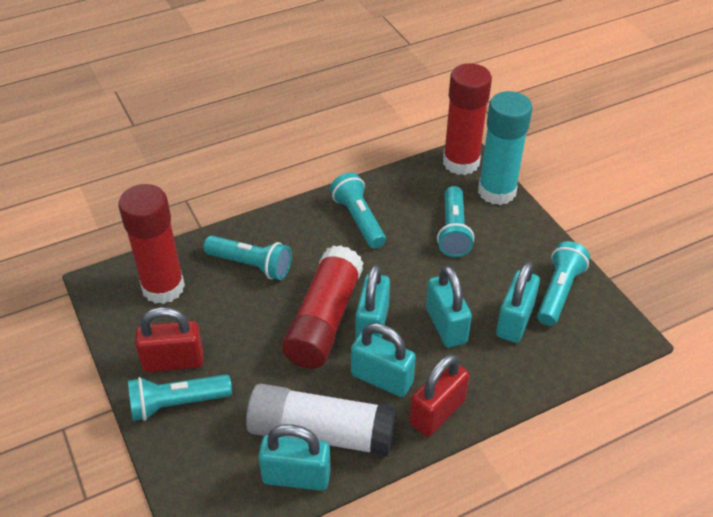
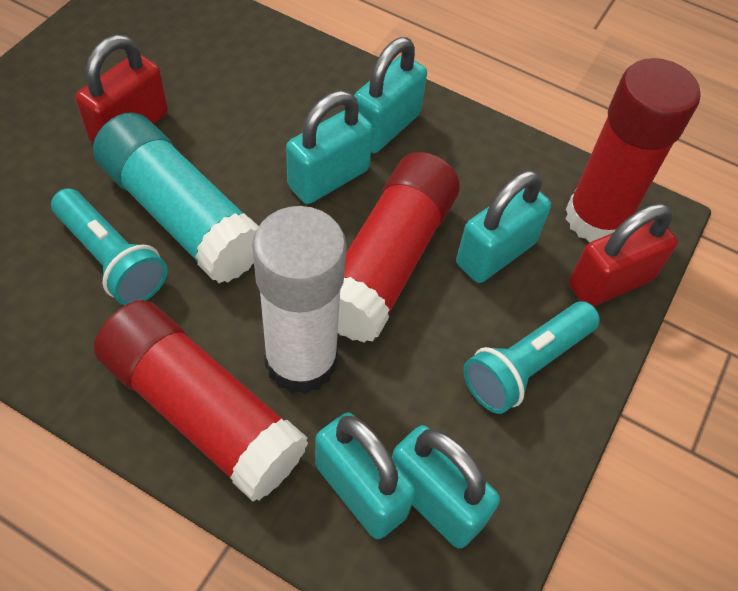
turquoise flashlight: [128,374,232,421] [204,236,292,280] [330,172,386,249] [437,186,474,257] [537,241,590,326] = 5 -> [51,188,167,305] [464,301,600,414] = 2

